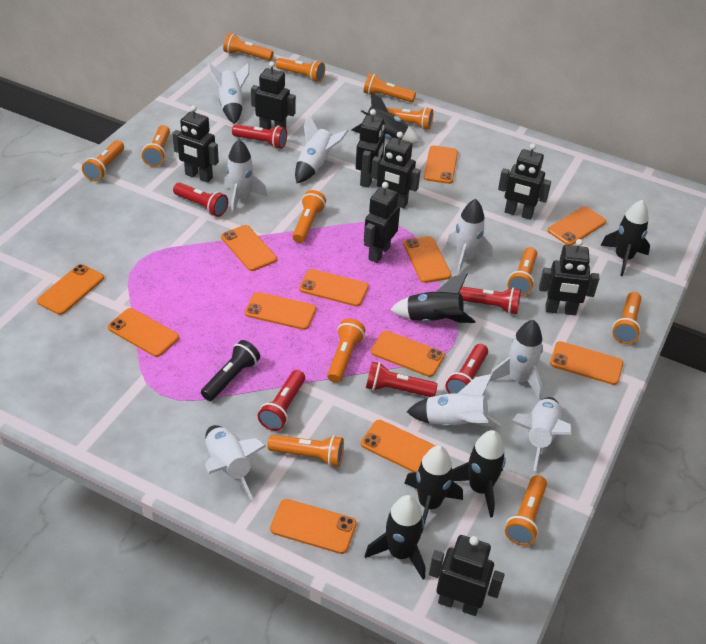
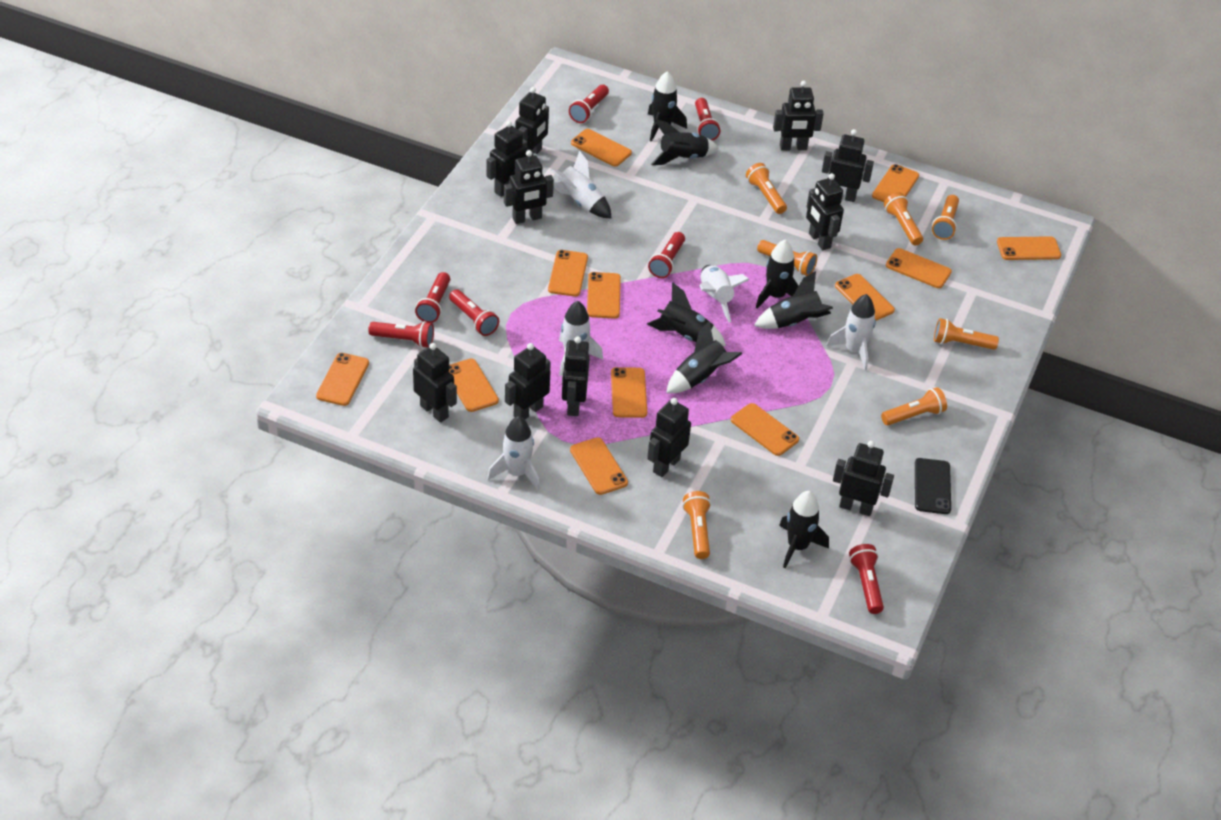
black flashlight: [201,340,260,401] = 1 -> none = 0
black phone: none = 0 -> [915,458,951,514] = 1
black robot: [172,105,219,183] [251,61,296,130] [356,109,385,188] [364,182,400,263] [371,132,421,208] [429,535,505,616] [498,143,551,220] [539,239,599,315] = 8 -> [413,343,457,422] [486,121,527,197] [504,150,554,224] [505,343,551,419] [515,87,549,157] [562,336,590,416] [647,398,691,477] [773,81,824,151] [806,173,844,250] [822,129,874,202] [833,441,894,516] = 11
black rocket: [352,92,420,145] [365,495,425,579] [390,274,475,323] [404,446,463,532] [452,430,506,518] [601,200,650,276] = 6 -> [647,282,726,346] [648,71,687,142] [651,119,719,165] [666,321,742,393] [754,271,833,329] [756,239,799,309] [779,491,829,568] = 7
orange flashlight: [82,140,124,182] [142,125,170,167] [223,33,274,61] [267,435,344,467] [275,58,325,82] [292,190,326,243] [327,319,366,383] [364,73,416,102] [386,107,433,130] [505,475,547,546] [508,247,537,296] [612,292,641,344] = 12 -> [682,491,711,559] [746,163,787,214] [757,240,817,276] [881,387,947,425] [884,192,923,245] [932,195,959,240] [934,318,999,350] = 7
red flashlight: [173,183,228,217] [232,124,287,149] [258,370,305,431] [366,362,438,397] [446,344,488,394] [459,287,521,314] = 6 -> [368,321,434,348] [415,272,450,323] [449,289,499,336] [569,85,609,123] [648,232,685,278] [695,98,720,140] [849,544,884,614] = 7
white rocket: [205,425,266,500] [208,62,249,124] [224,140,267,215] [295,115,348,183] [407,374,501,427] [446,199,493,276] [489,320,543,399] [511,397,572,471] = 8 -> [487,416,540,490] [550,150,612,219] [559,301,603,376] [700,265,749,323] [826,294,876,370] = 5

